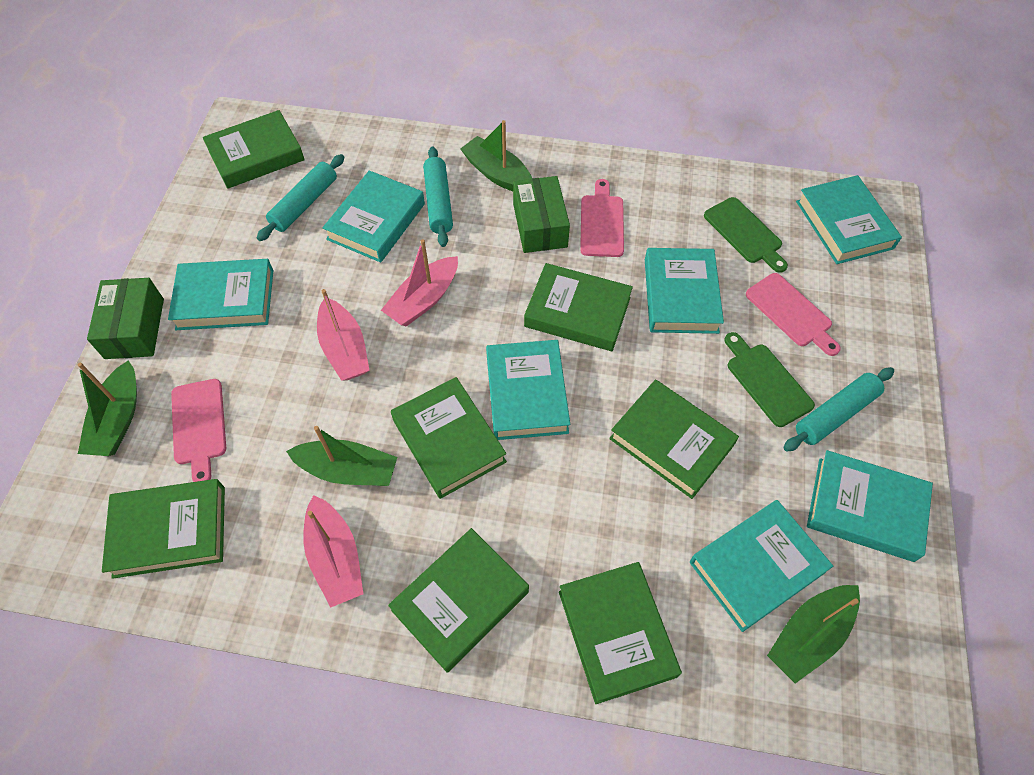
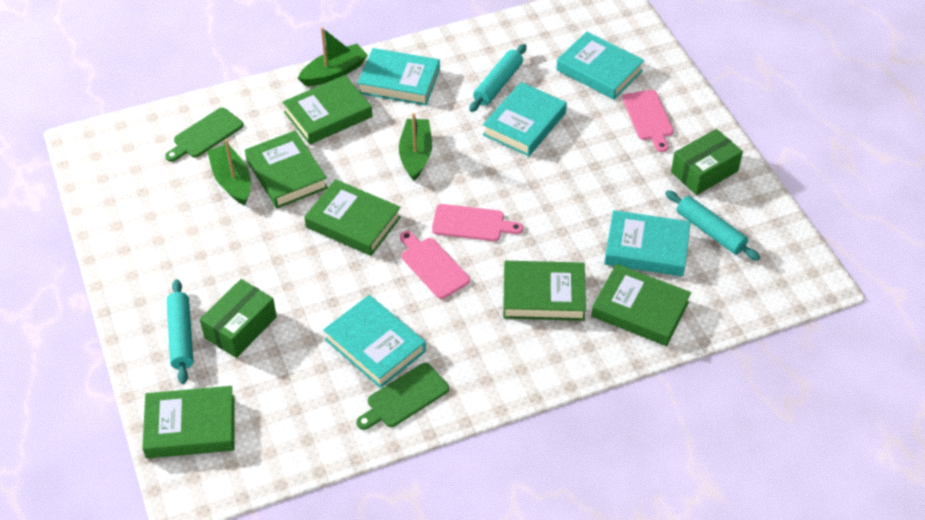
green boat: [77,360,137,456] [286,426,397,486] [460,120,532,191] [767,585,860,684] = 4 -> [207,139,251,205] [298,27,368,86] [399,113,432,181] = 3
green book: [102,479,225,579] [203,110,305,189] [388,528,529,673] [391,377,507,499] [524,263,633,351] [559,562,682,704] [609,379,739,499] = 7 -> [142,386,235,458] [245,130,328,208] [283,75,373,145] [304,179,401,256] [503,261,586,321] [591,264,691,346] = 6
pink boat: [303,495,363,608] [317,289,369,381] [381,239,458,326] = 3 -> none = 0
turquoise book: [168,259,273,330] [323,170,425,263] [486,340,570,440] [645,248,724,334] [690,500,833,632] [796,175,902,264] [807,450,933,562] = 7 -> [323,295,426,388] [358,48,440,106] [483,82,567,156] [556,32,644,100] [604,210,691,276] = 5

